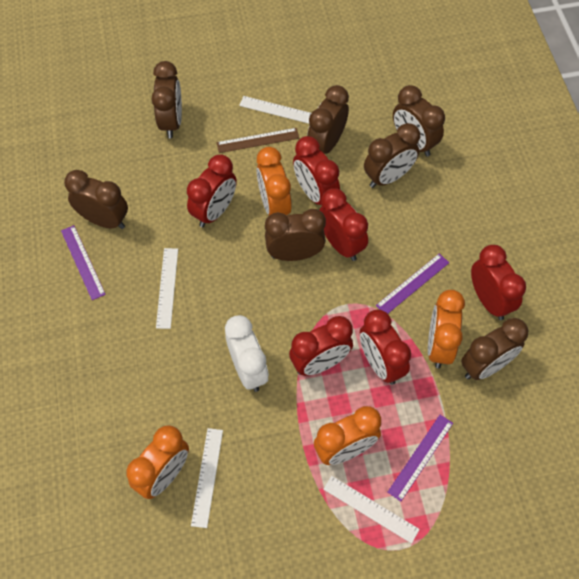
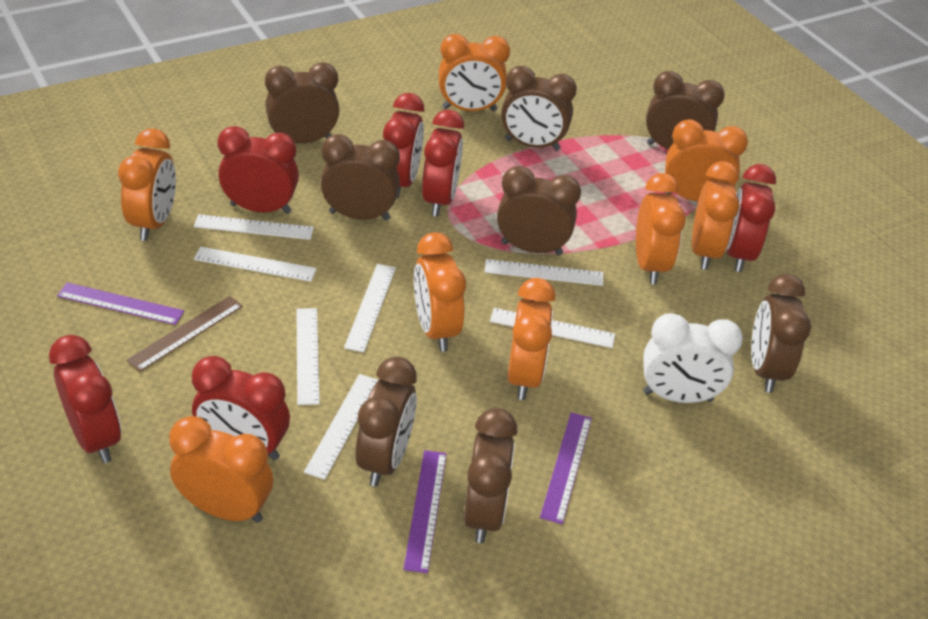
brown clock: [64,170,128,229] [152,61,182,138] [265,209,326,261] [307,85,349,154] [364,123,420,188] [393,85,445,156] [461,318,529,380] = 7 -> [265,62,340,143] [320,134,400,221] [355,357,417,487] [463,408,518,543] [497,166,581,256] [501,66,577,151] [646,71,725,150] [751,274,811,393] = 8
orange clock: [126,425,189,499] [256,147,292,215] [314,406,381,465] [428,290,465,368] = 4 -> [118,128,176,241] [169,416,273,523] [414,232,466,352] [439,34,510,111] [507,278,556,400] [636,173,686,284] [665,119,748,201] [692,161,739,270] = 8
white ruler: [156,248,178,329] [191,428,223,528] [239,96,311,124] [323,476,420,544] = 4 -> [194,214,314,240] [194,247,317,282] [297,308,320,405] [304,374,378,480] [344,264,396,352] [485,259,603,286] [490,308,615,348] = 7

